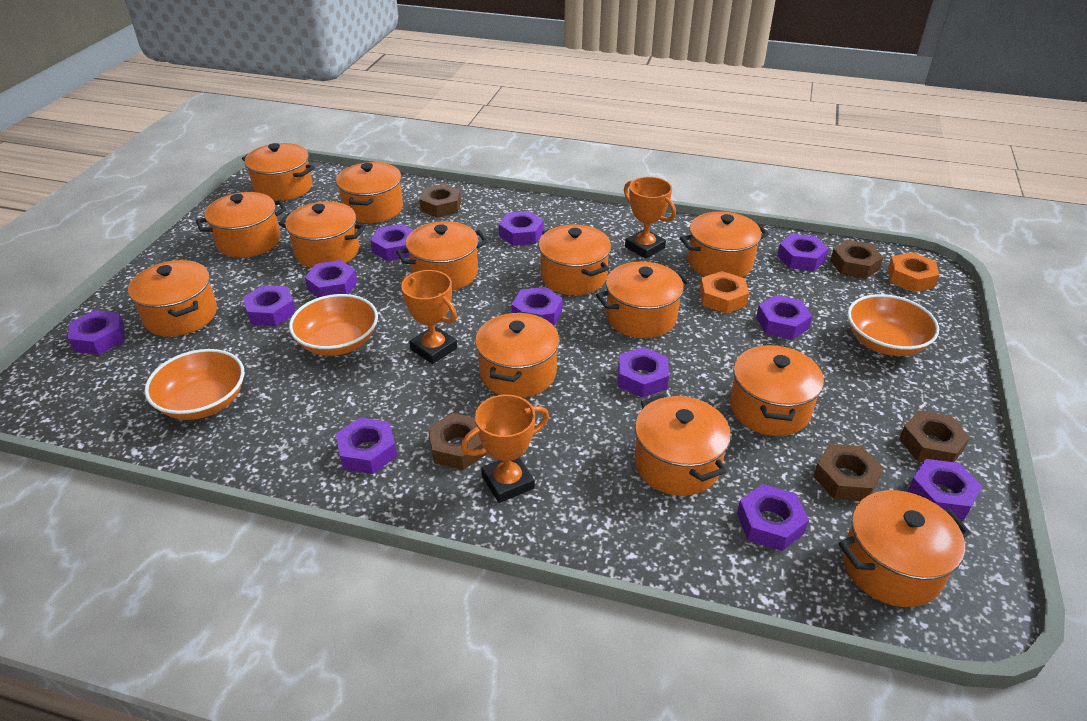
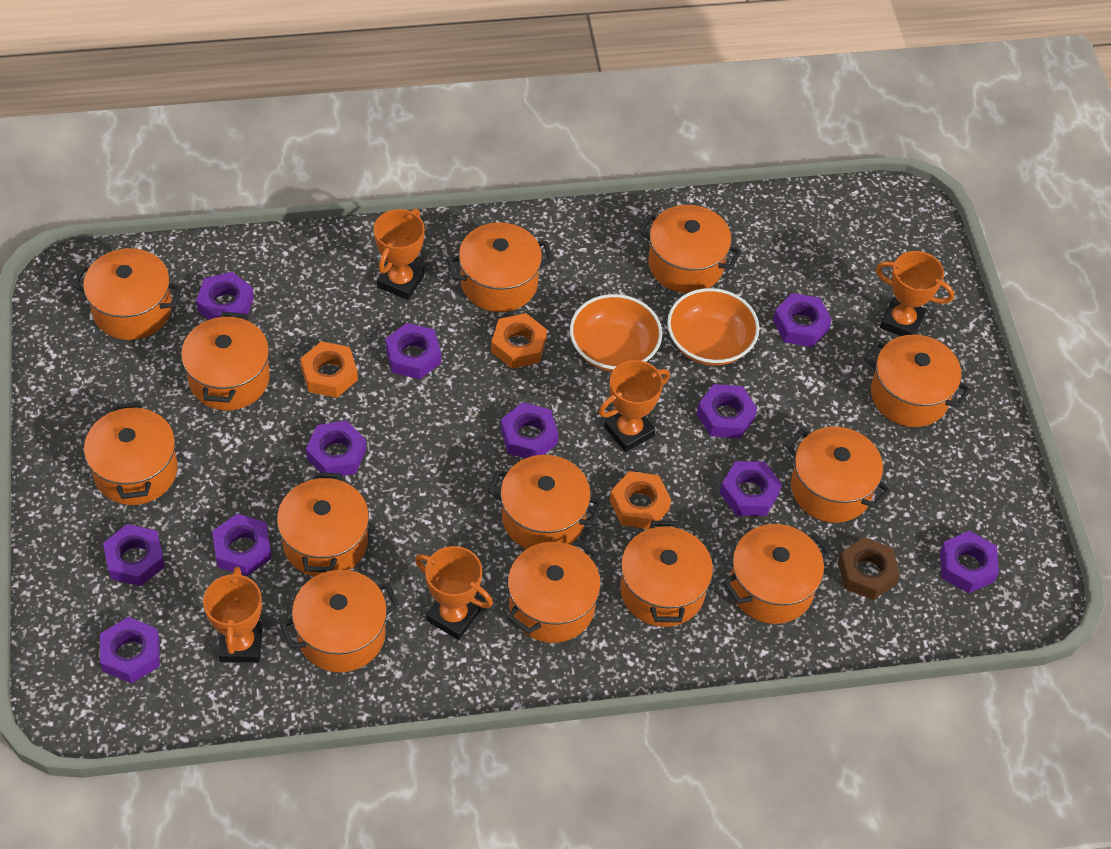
brown nut: [419,184,461,218] [428,413,487,470] [813,444,883,501] [830,240,883,279] [899,410,970,462] = 5 -> [838,537,900,600] = 1
orange bowl: [145,349,244,420] [289,294,378,356] [848,294,939,356] = 3 -> [570,294,662,372] [667,288,759,366] = 2
orange nut: [700,271,749,314] [888,252,939,292] = 2 -> [300,341,358,398] [491,313,547,369] [610,471,671,529] = 3
orange trophy: [401,270,457,364] [461,394,549,503] [624,177,676,259] = 3 -> [203,567,262,663] [374,209,425,300] [415,546,493,640] [599,360,670,452] [876,251,954,336] = 5
purple nut: [68,310,125,355] [243,285,296,326] [305,260,357,298] [336,417,397,474] [370,224,413,261] [499,211,544,246] [512,287,563,326] [618,347,669,398] [737,484,809,551] [756,295,812,340] [777,234,829,271] [908,459,983,520] = 12 -> [100,617,160,684] [103,524,165,586] [196,272,254,320] [212,514,272,576] [306,420,366,476] [385,323,441,379] [501,402,558,458] [697,384,757,439] [720,461,782,516] [773,293,832,347] [940,531,999,593] = 11

